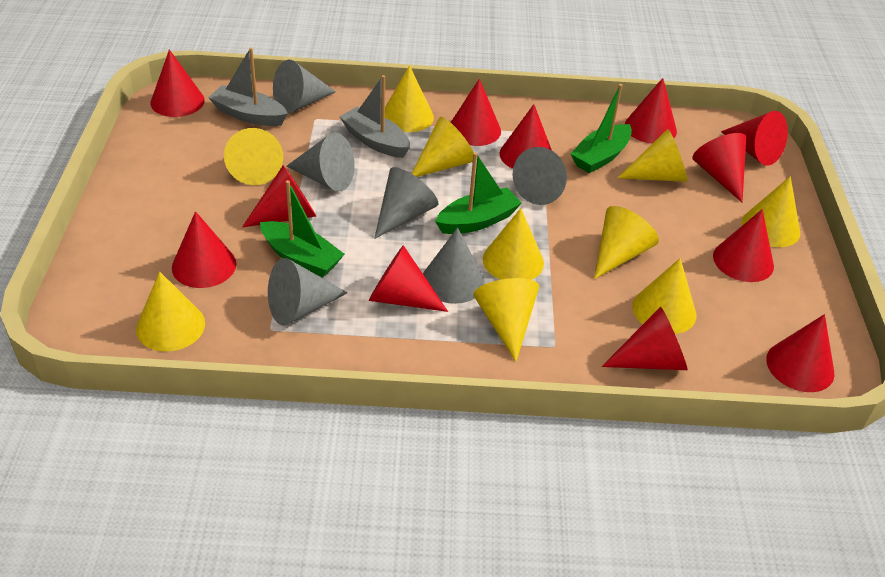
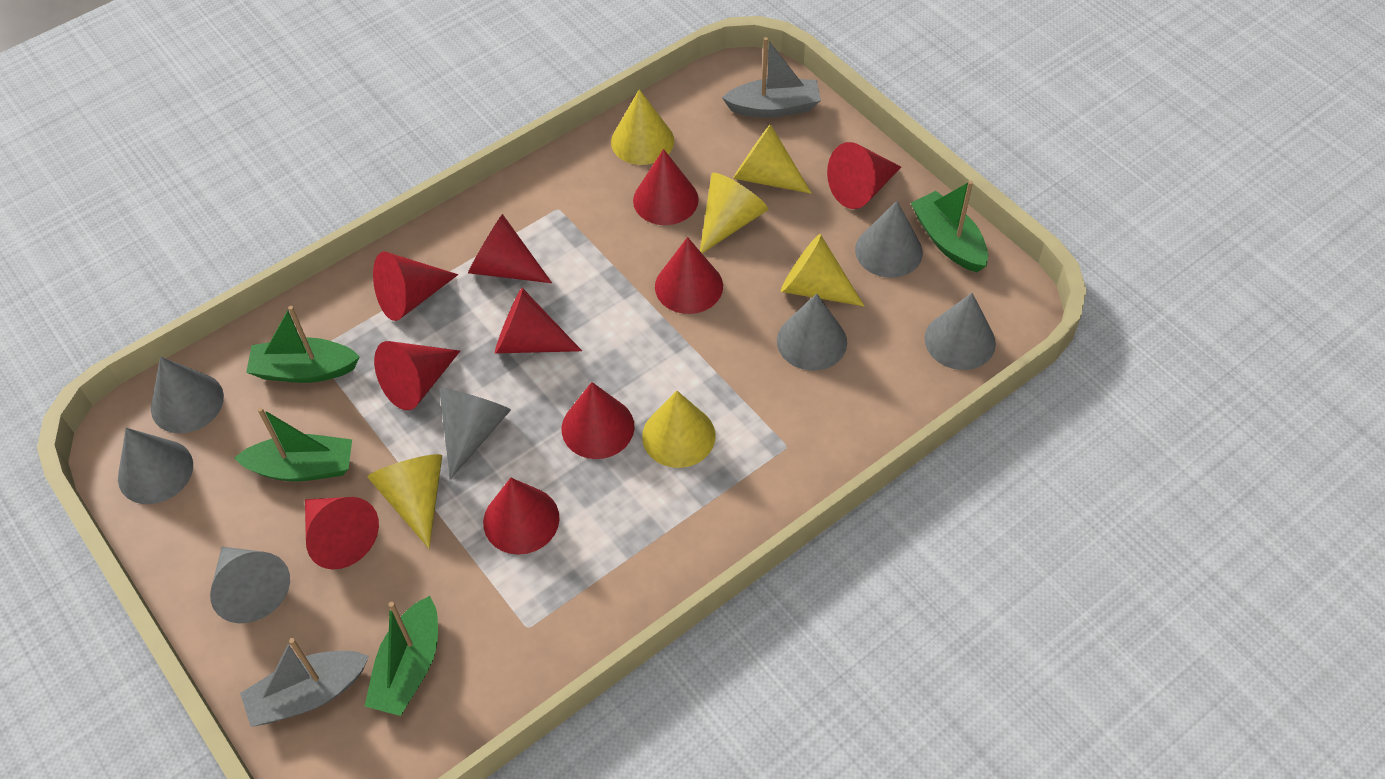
green boat: [260,180,344,277] [435,152,522,234] [571,84,632,173] = 3 -> [234,407,352,482] [246,306,360,383] [365,596,438,716] [911,180,988,272] = 4
grey cone: [268,258,348,325] [273,60,336,114] [286,133,355,191] [374,167,438,239] [423,228,485,304] [513,147,567,205] = 6 -> [118,428,193,504] [151,357,224,433] [210,547,290,623] [439,388,511,479] [777,293,847,371] [855,201,923,278] [925,293,996,370] = 7
red cone: [151,49,205,117] [172,211,236,288] [242,165,316,227] [369,245,448,312] [451,79,501,146] [500,104,552,169] [602,307,688,370] [625,78,677,144] [692,133,746,203] [713,209,774,282] [721,111,788,166] [766,314,834,392] = 12 -> [305,497,379,570] [373,252,458,321] [374,341,460,410] [468,214,552,283] [483,478,559,555] [495,288,582,354] [562,382,635,459] [633,149,699,225] [655,237,723,314] [827,142,901,209] = 10
yellow cone: [136,272,205,352] [224,128,283,185] [385,65,434,132] [411,117,474,177] [473,278,539,361] [483,208,544,280] [594,206,659,279] [617,129,687,182] [632,258,696,334] [741,176,800,247] = 10 -> [367,454,442,549] [611,89,674,165] [642,391,716,468] [700,173,768,253] [733,124,812,194] [781,234,864,306] = 6

